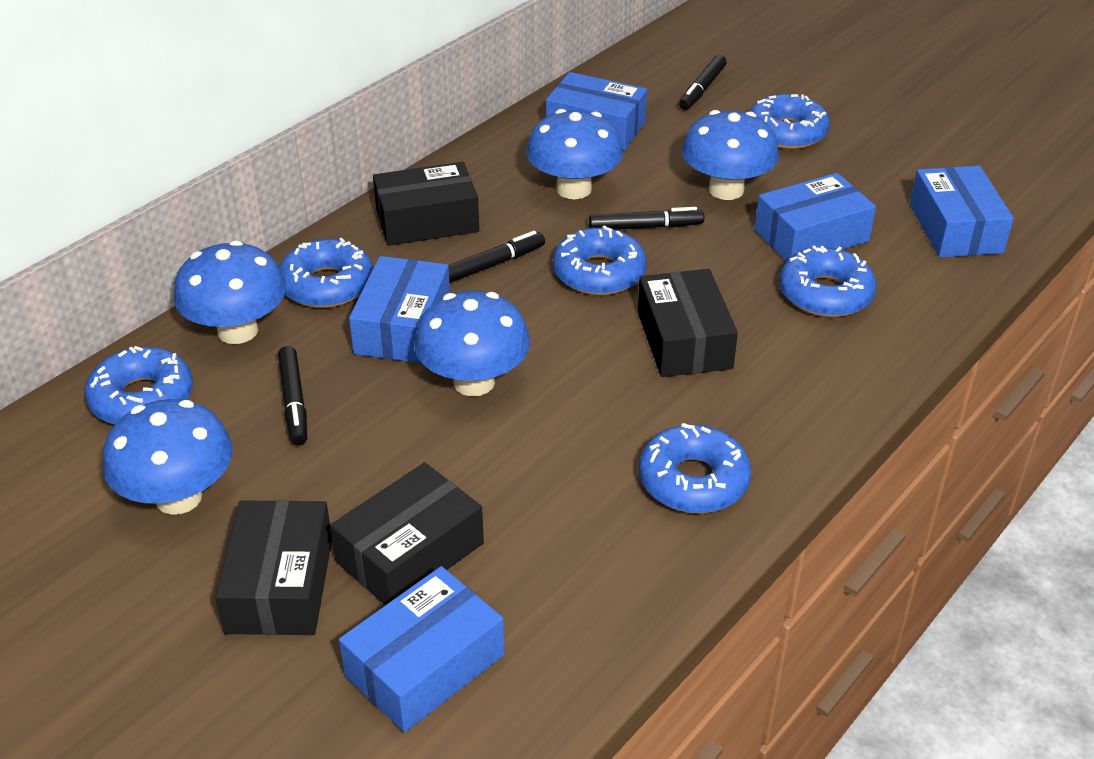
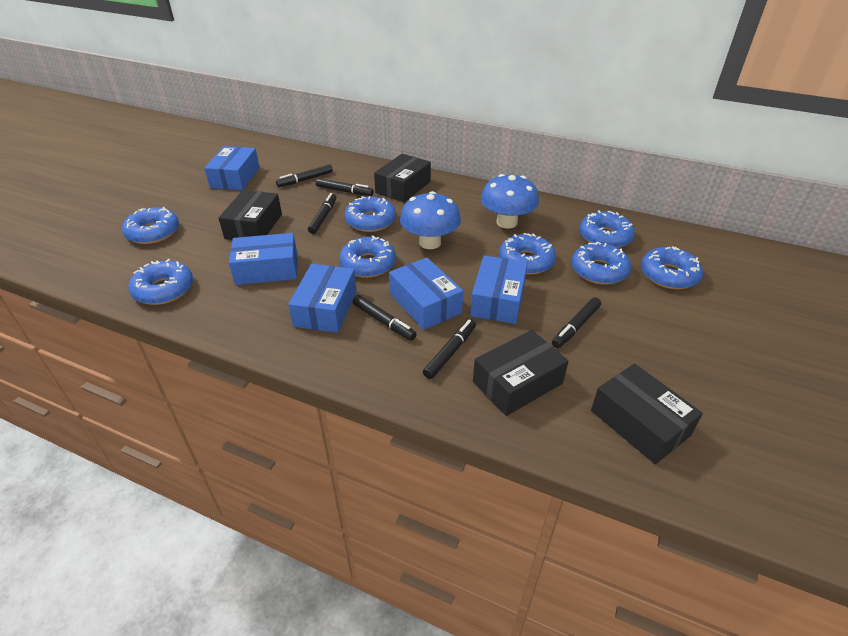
black marker: [278,346,307,445] [448,231,545,283] [589,207,705,230] [679,55,727,110] = 4 -> [276,164,333,187] [308,193,337,234] [316,178,373,196] [352,295,417,341] [423,319,476,379] [552,297,601,348] = 6
blue donut: [85,346,193,425] [279,238,373,308] [553,225,647,295] [639,423,751,513] [749,94,830,149] [779,245,876,317] = 6 -> [122,207,179,244] [129,259,193,305] [339,235,396,278] [344,196,396,232] [499,233,556,275] [571,241,631,285] [580,210,635,248] [641,246,703,289] = 8
blue mushroom: [103,399,233,515] [174,240,286,344] [414,291,530,396] [526,109,623,199] [682,110,779,200] = 5 -> [400,191,461,249] [481,174,539,228] = 2

